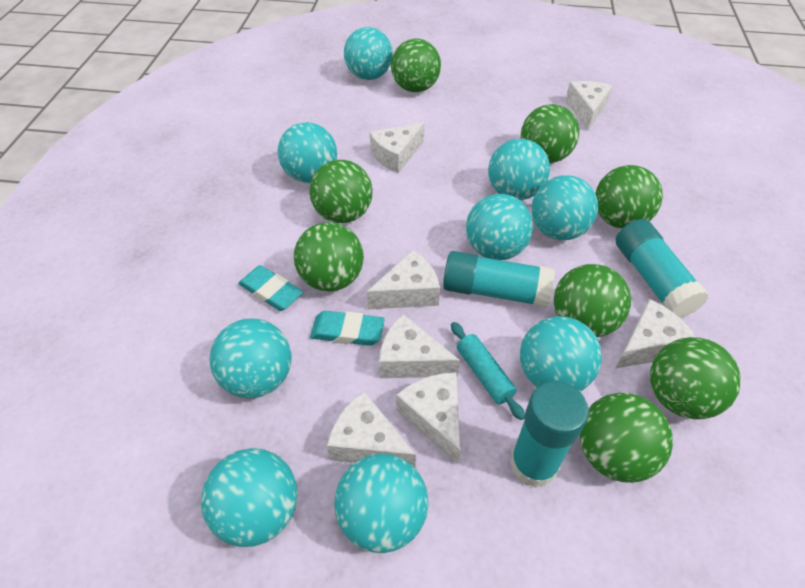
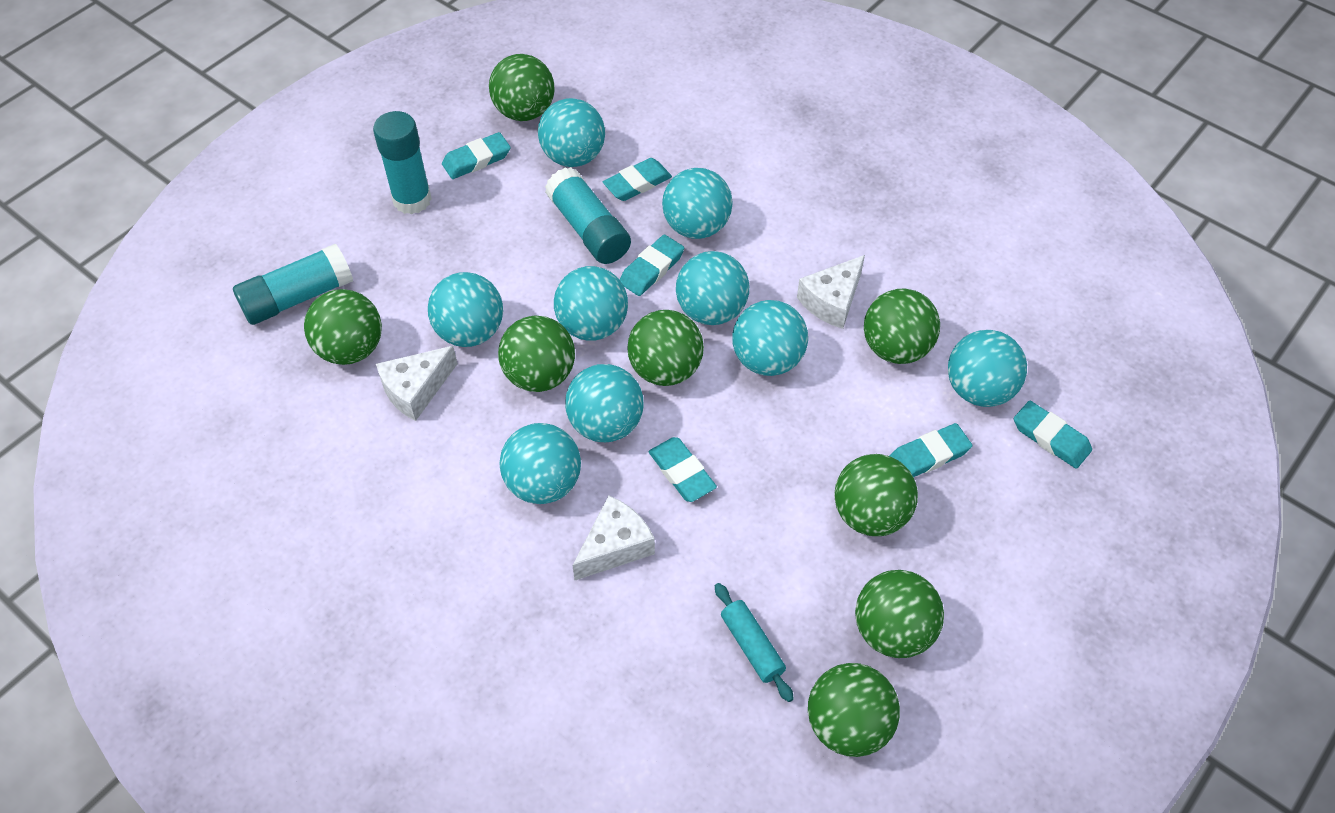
turquoise eraser: [238,265,303,311] [310,311,385,346] = 2 -> [442,132,511,179] [603,158,672,201] [620,235,684,296] [648,437,717,502] [890,423,972,477] [1014,401,1092,469] = 6
white cheese: [327,391,416,468] [367,250,440,309] [370,122,425,173] [379,314,460,378] [396,373,460,464] [565,81,612,131] [615,299,697,368] = 7 -> [376,346,458,421] [572,495,655,580] [797,255,865,329] = 3

